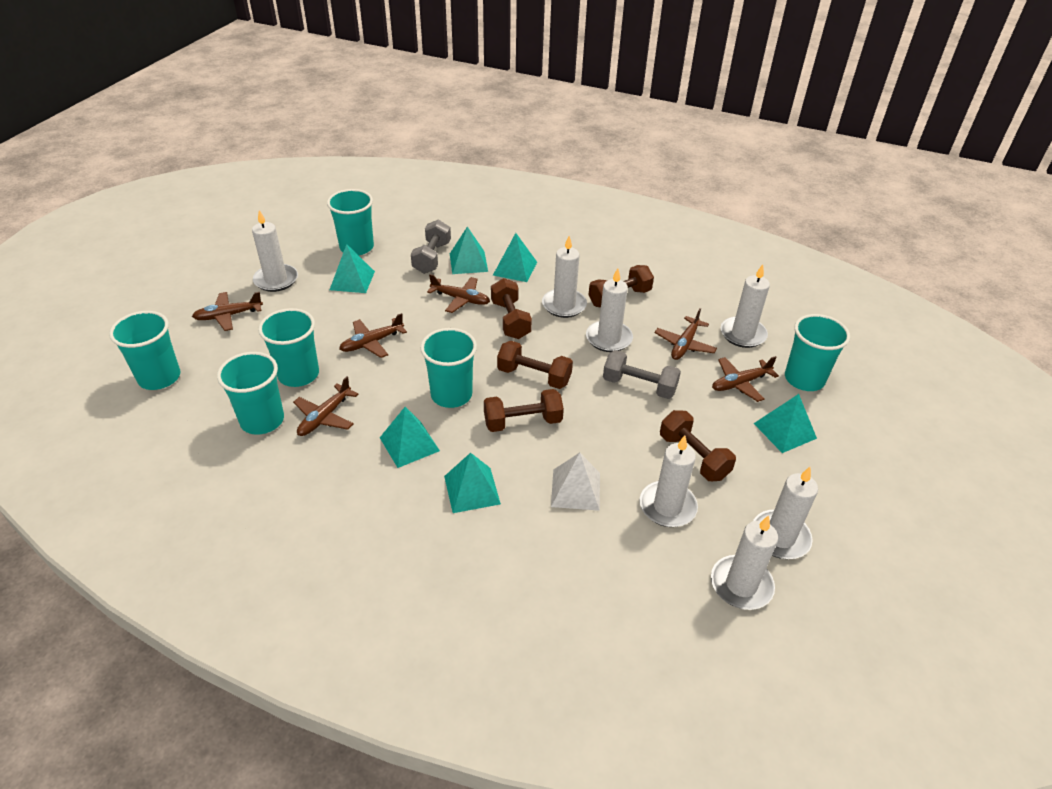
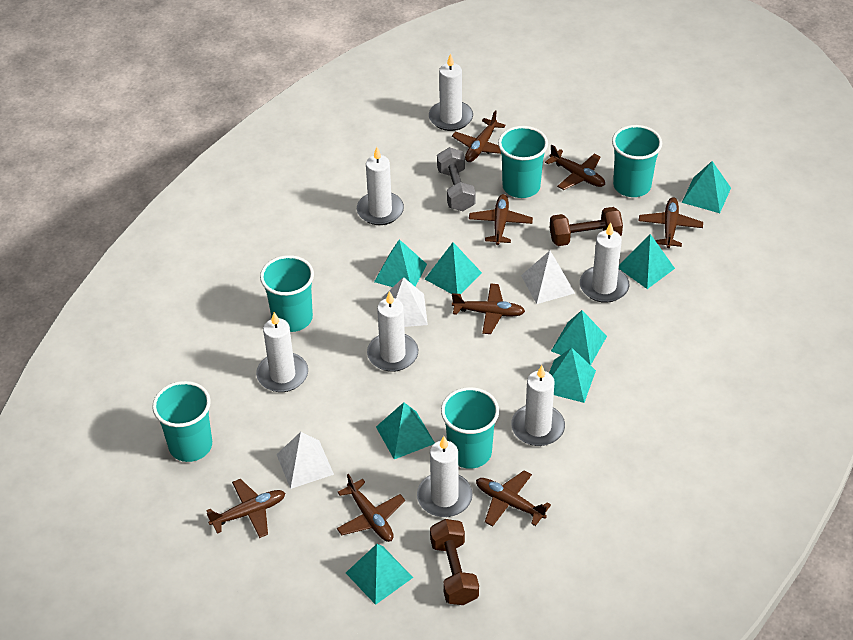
brown dumbbell: [484,389,564,432] [491,278,532,339] [497,341,573,389] [588,265,654,308] [660,410,736,481] = 5 -> [430,519,479,605] [550,207,623,246] = 2
brown plane: [192,292,263,331] [293,376,359,436] [339,313,407,358] [427,274,490,313] [654,308,717,360] [712,356,779,402] = 6 -> [206,479,285,538] [337,474,405,542] [452,110,506,162] [452,283,525,334] [469,194,533,245] [476,470,551,527] [545,145,605,190] [639,197,703,248] = 8
grey dumbbell: [411,219,451,274] [603,350,681,399] = 2 -> [437,147,476,211] = 1
turquoise cup: [109,311,180,390] [217,352,284,435] [258,308,319,387] [327,189,374,255] [420,328,477,408] [785,314,850,391] = 6 -> [152,381,212,462] [260,255,314,332] [441,387,499,469] [498,126,548,198] [612,125,662,197] = 5
turquoise pyramid: [330,244,375,293] [380,407,440,468] [444,453,501,513] [450,227,488,274] [493,233,537,282] [753,394,817,453] = 6 -> [346,544,413,605] [374,239,427,287] [376,402,435,459] [425,242,482,294] [549,348,596,403] [551,310,607,365] [619,234,675,289] [682,161,731,213] = 8
white pyramid: [551,453,600,511] = 1 -> [276,432,334,489] [383,277,428,327] [521,251,575,304] = 3

